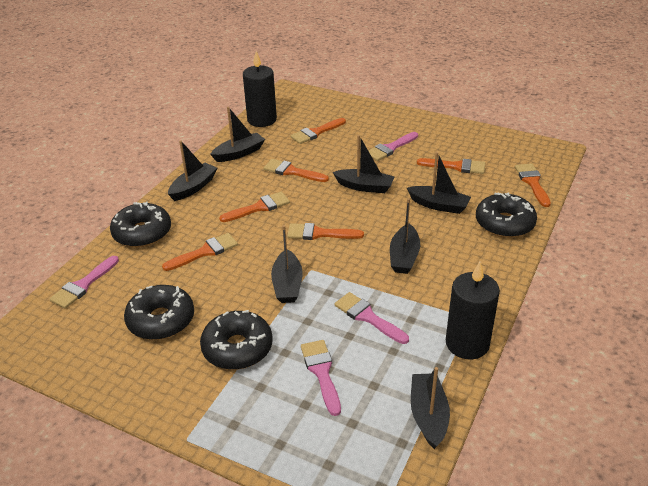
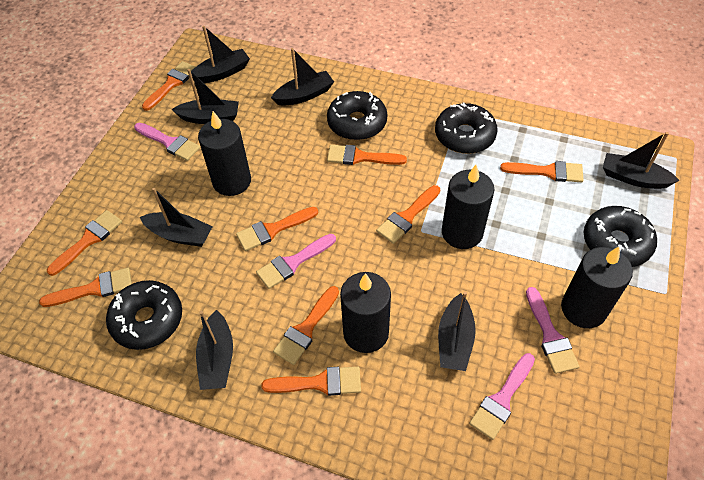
black candle: [243,51,277,127] [446,261,500,359] = 2 -> [198,111,251,196] [340,272,391,353] [442,165,495,249] [561,247,633,328] = 4
orange brush: [162,233,238,271] [219,192,290,222] [263,159,329,182] [287,223,364,240] [290,118,346,144] [417,158,485,174] [515,163,551,207] = 7 -> [39,268,132,307] [47,210,122,276] [142,61,195,111] [236,207,318,251] [261,367,361,396] [273,286,339,365] [327,145,407,165] [376,185,440,244] [500,161,584,183] = 9

